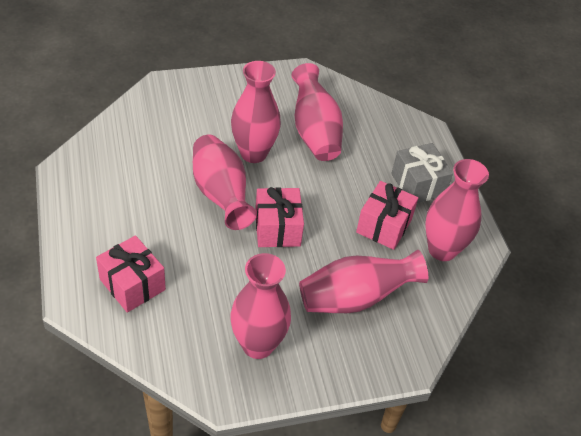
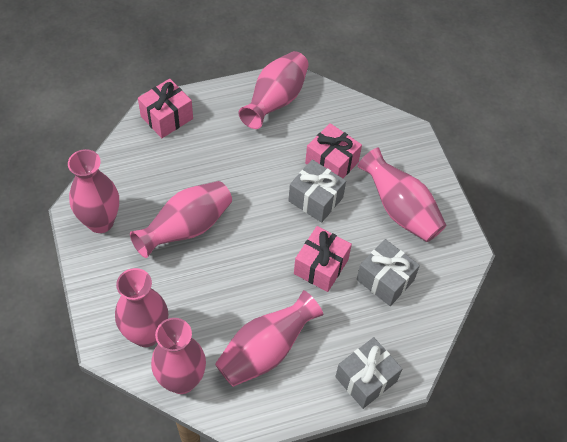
grey gift: [391,143,453,203] = 1 -> [288,160,346,223] [335,337,402,409] [357,239,420,306] = 3
pink vase: [193,135,257,230] [230,253,291,359] [231,61,281,163] [292,63,343,161] [299,250,428,313] [425,159,489,261] = 6 -> [68,149,119,233] [115,268,168,347] [130,181,232,258] [151,318,206,394] [215,290,323,387] [238,51,309,129] [357,148,446,242] = 7

